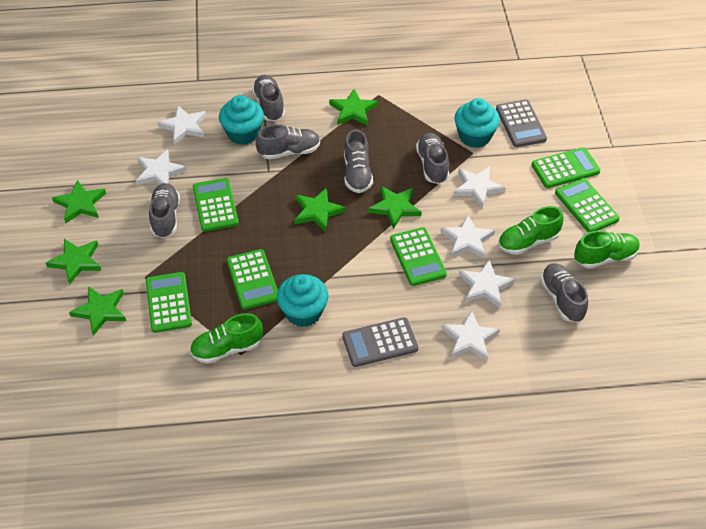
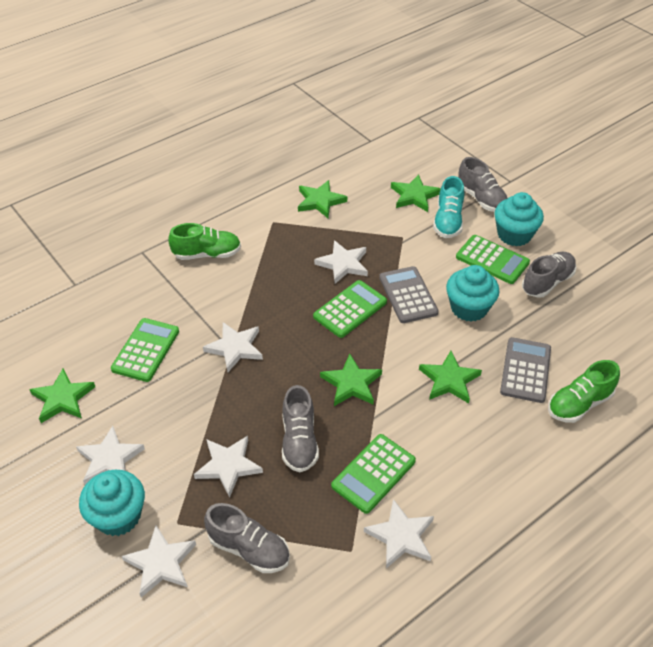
green calculator: [146,272,192,333] [193,178,239,232] [227,249,278,310] [390,227,447,286] [532,147,600,188] [555,178,620,233] = 6 -> [111,318,179,382] [313,280,387,338] [331,434,416,514] [456,235,530,284] = 4
green shoe: [190,313,263,364] [498,206,564,255] [574,231,640,268] = 3 -> [168,223,241,260] [548,360,620,423] = 2
green star: [46,239,101,285] [52,180,106,224] [69,286,126,336] [294,188,346,232] [329,89,378,126] [368,186,422,229] = 6 -> [29,369,95,423] [298,180,347,218] [320,354,382,406] [391,174,441,212] [419,351,482,403] = 5
grey shoe: [149,183,180,238] [252,75,285,121] [256,124,320,159] [344,129,373,193] [416,133,449,184] [540,263,588,322] = 6 -> [204,503,290,573] [282,385,319,472] [458,157,508,212] [522,252,576,298] = 4
turquoise shoe: none = 0 -> [433,176,464,238] = 1

